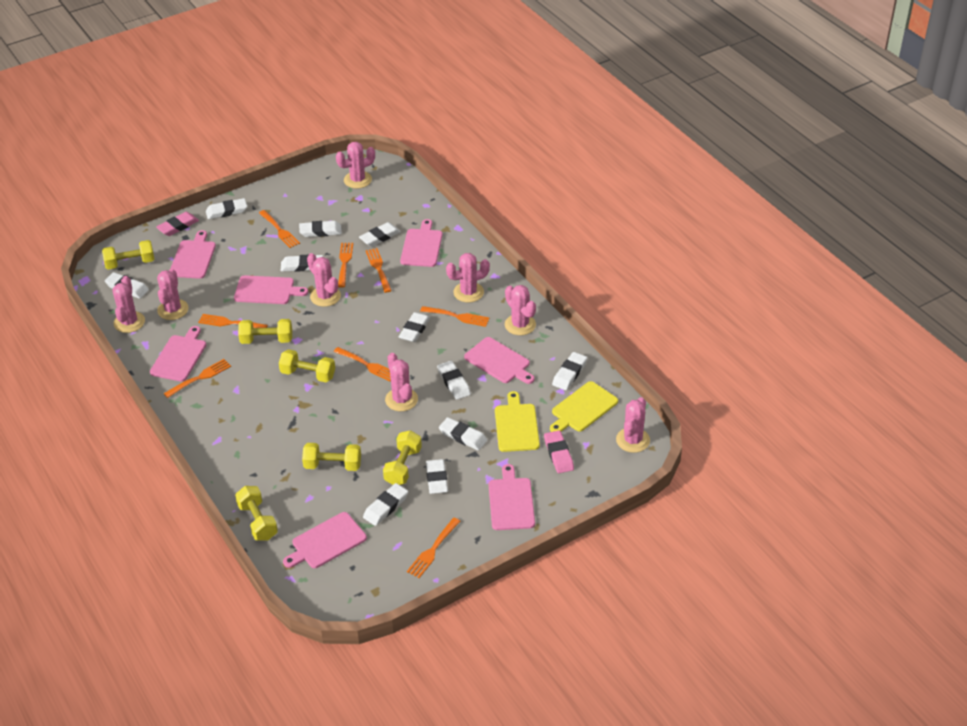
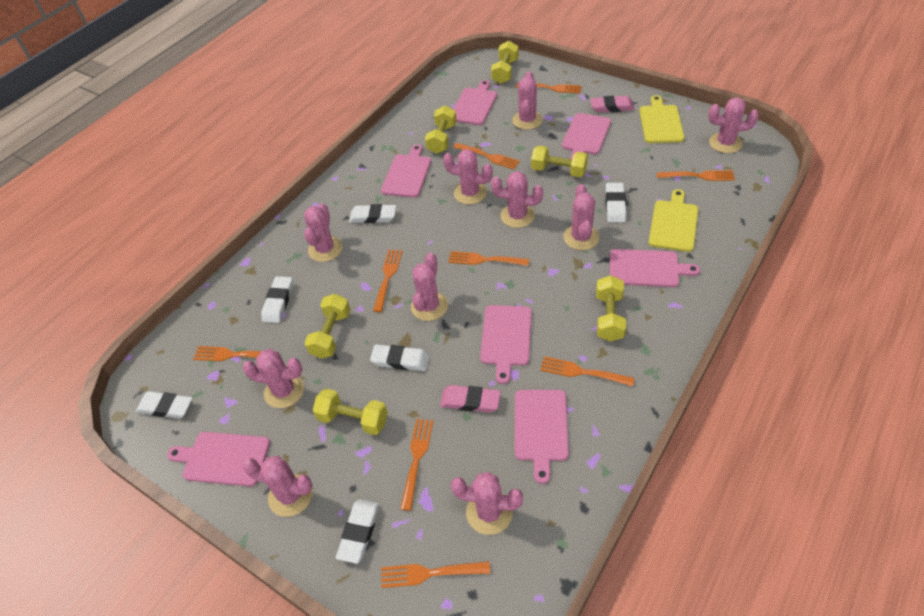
orange fork: [164,359,231,398] [198,314,268,328] [259,210,300,248] [334,347,391,382] [338,243,353,288] [366,248,392,293] [407,518,461,578] [420,306,490,327] = 8 -> [193,346,279,361] [373,249,402,312] [381,561,490,588] [400,419,433,511] [448,251,529,266] [453,143,520,170] [516,83,582,94] [540,356,635,387] [657,170,735,181] = 9
pink cactus: [113,276,145,333] [157,269,189,320] [307,253,341,307] [336,142,375,189] [385,353,418,411] [446,253,490,303] [505,285,536,335] [616,397,650,453] = 8 -> [242,349,304,408] [242,456,313,517] [304,203,342,262] [411,253,448,321] [443,149,493,204] [451,472,523,535] [491,171,543,228] [512,71,543,130] [563,184,599,250] [708,97,759,153] = 10
white eraser: [105,272,149,299] [206,198,247,219] [281,255,323,272] [299,221,342,237] [359,222,401,247] [363,483,408,526] [399,312,431,342] [426,459,448,494] [437,361,471,400] [439,417,487,451] [552,352,587,390] = 11 -> [136,391,192,419] [261,276,293,323] [336,499,380,564] [349,204,396,223] [370,345,430,371] [605,183,626,222] = 6

